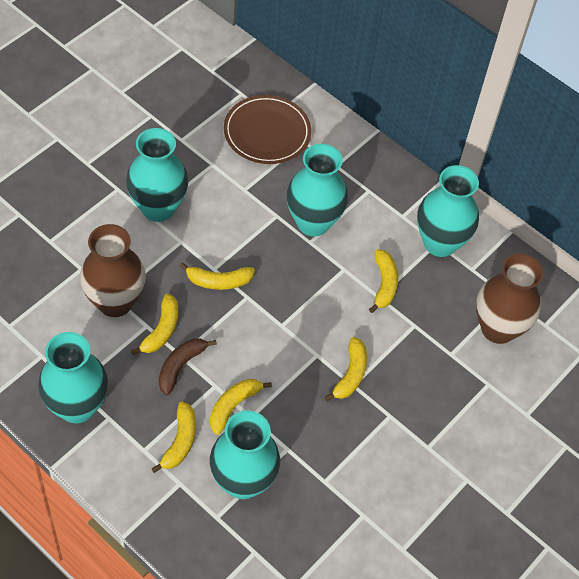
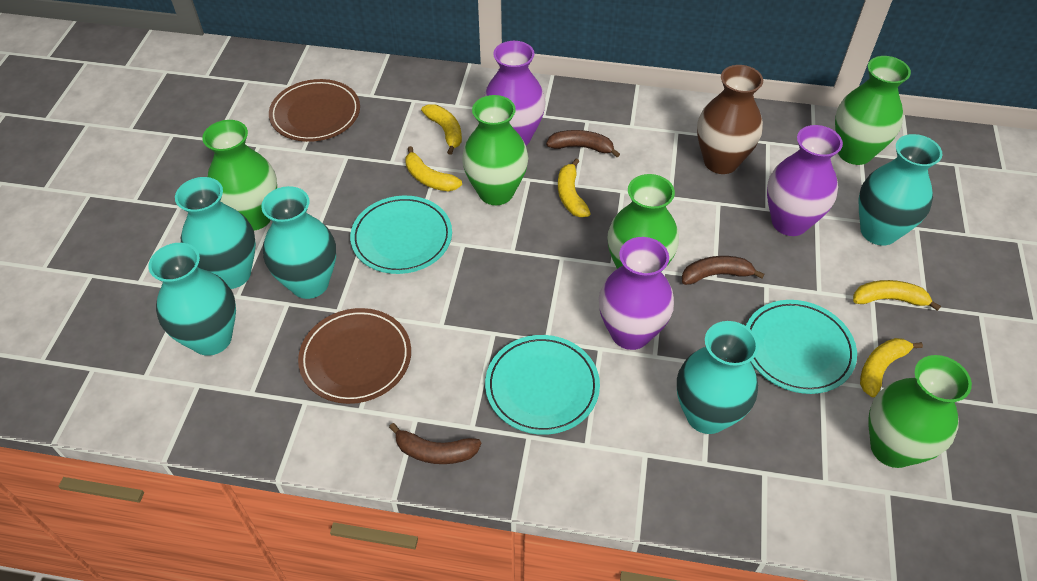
brown banana: [159,338,217,395] = 1 -> [389,423,481,464] [546,130,620,157] [682,256,764,285] = 3
brown plate: [224,95,311,164] = 1 -> [269,79,360,142] [298,308,411,404] = 2
brown vase: [80,224,146,317] [476,253,544,344] = 2 -> [697,65,763,174] = 1
green vase: none = 0 -> [202,120,277,230] [462,95,528,205] [607,174,679,272] [835,56,911,165] [868,355,972,468] = 5
purple vase: none = 0 -> [484,41,546,145] [599,237,674,350] [767,125,843,236] = 3
turquoise plate: none = 0 -> [350,196,452,274] [485,335,600,435] [746,300,857,394] = 3
yellow banana: [131,294,178,355] [151,402,196,473] [180,263,255,290] [210,379,272,435] [325,337,367,401] [369,249,398,313] = 6 -> [405,146,462,192] [421,104,462,155] [558,159,591,217] [853,280,941,311] [860,338,923,397] = 5

